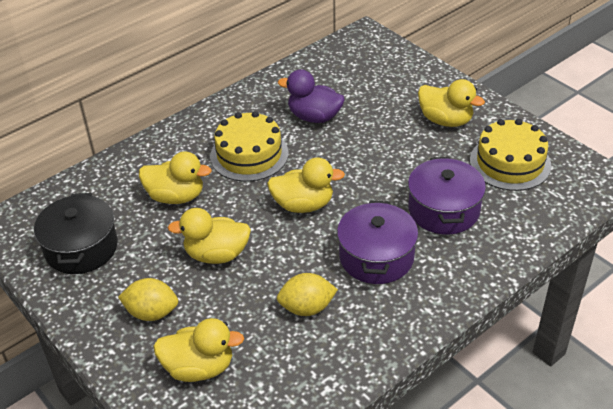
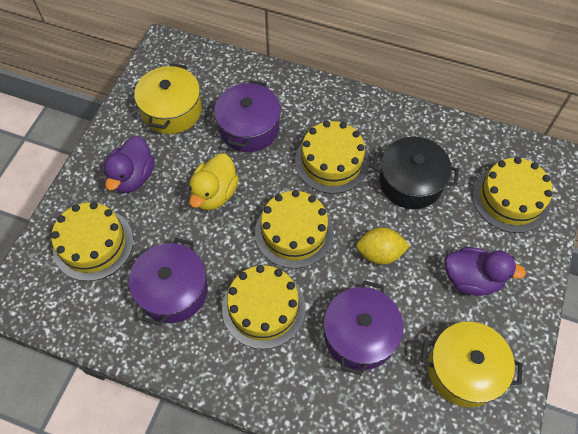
purple duck: [278,69,345,123] = 1 -> [104,136,154,193] [445,247,526,296] = 2
purple pot: [337,200,418,284] [408,157,486,235] = 2 -> [129,238,208,326] [214,80,281,152] [324,280,404,376] = 3
yellow cake: [210,111,289,182] [470,119,552,191] = 2 -> [51,202,133,281] [222,265,306,349] [255,190,334,269] [295,121,369,194] [473,157,553,233] = 5
yellow duck: [139,151,212,204] [153,318,244,382] [168,208,251,264] [267,157,345,213] [418,79,485,127] = 5 -> [189,153,239,211] = 1
yellow lemon: [118,278,178,321] [277,273,338,316] = 2 -> [356,227,410,265] = 1
yellow pot: none = 0 -> [134,63,202,134] [421,322,523,407] = 2

